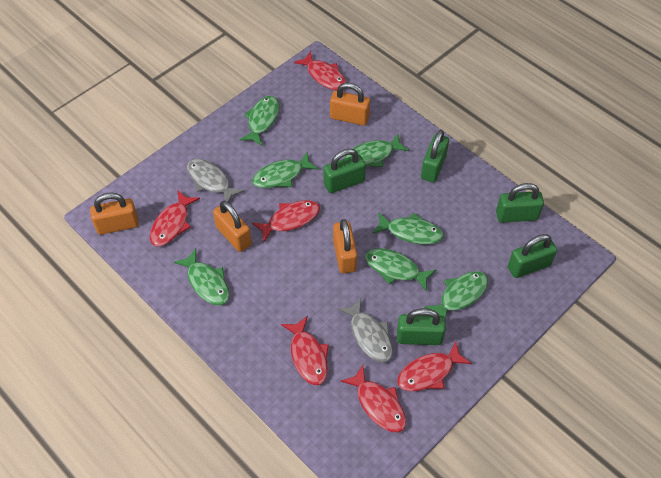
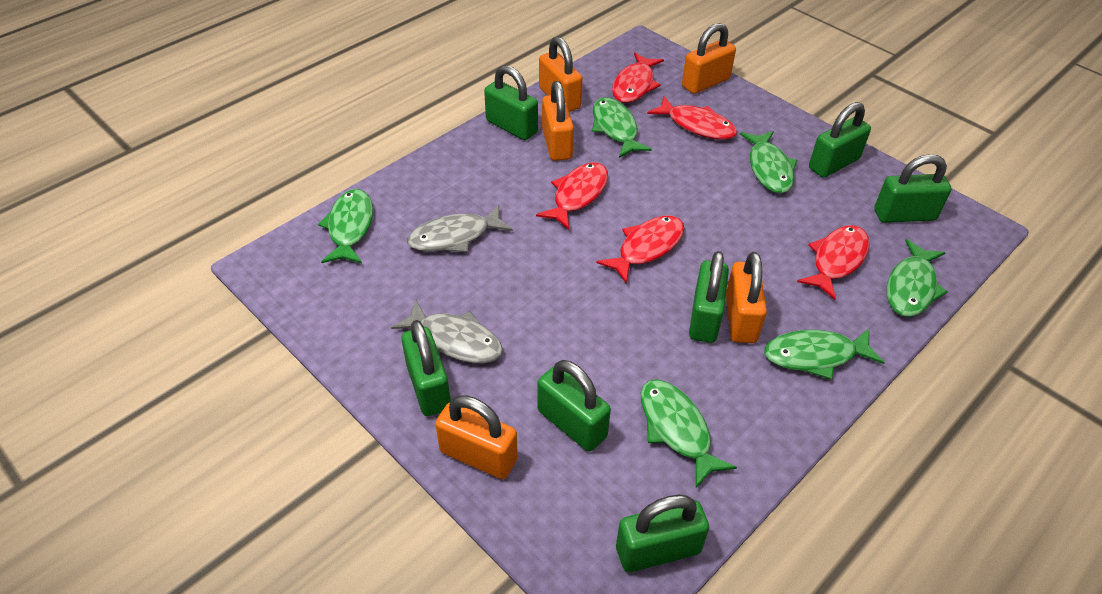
green fish: [174,248,229,305] [239,96,279,146] [252,151,319,188] [344,134,409,167] [365,248,436,291] [372,212,444,244] [424,271,488,318] = 7 -> [318,189,373,263] [592,97,652,158] [640,380,737,488] [740,131,797,193] [764,329,885,380] [887,239,948,317] = 6
green padlock: [324,149,366,193] [397,308,446,345] [421,130,449,183] [496,183,544,223] [508,234,557,278] = 5 -> [401,320,451,416] [484,65,538,140] [537,360,611,451] [616,495,709,572] [689,251,729,343] [809,102,871,178] [874,154,952,223] = 7
orange padlock: [90,192,139,235] [213,201,252,252] [330,83,370,126] [333,219,357,273] = 4 -> [435,395,518,479] [539,37,582,112] [542,81,574,161] [682,23,736,94] [726,252,767,343] = 5
red fish: [150,191,200,246] [252,200,320,242] [281,316,329,385] [294,51,346,90] [341,365,406,433] [397,341,472,391] = 6 -> [536,162,608,230] [596,216,684,283] [612,52,664,103] [647,96,737,140] [797,225,870,300] = 5

